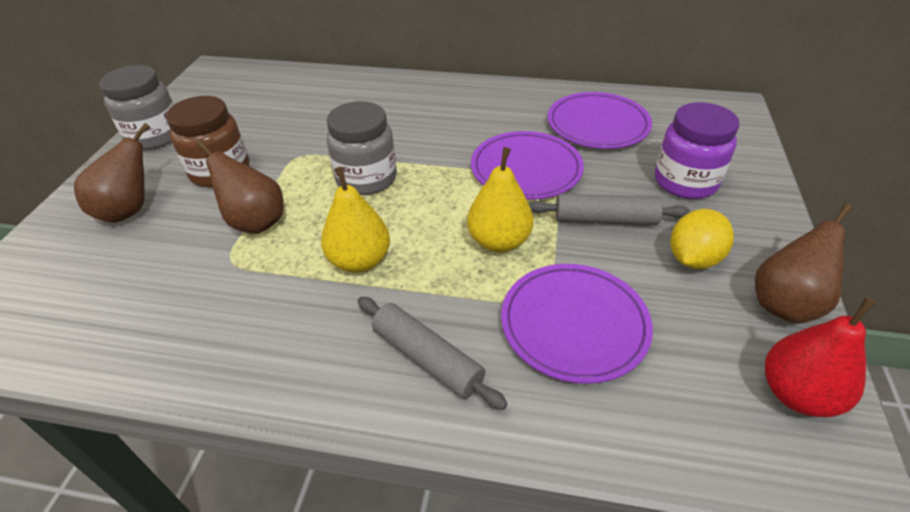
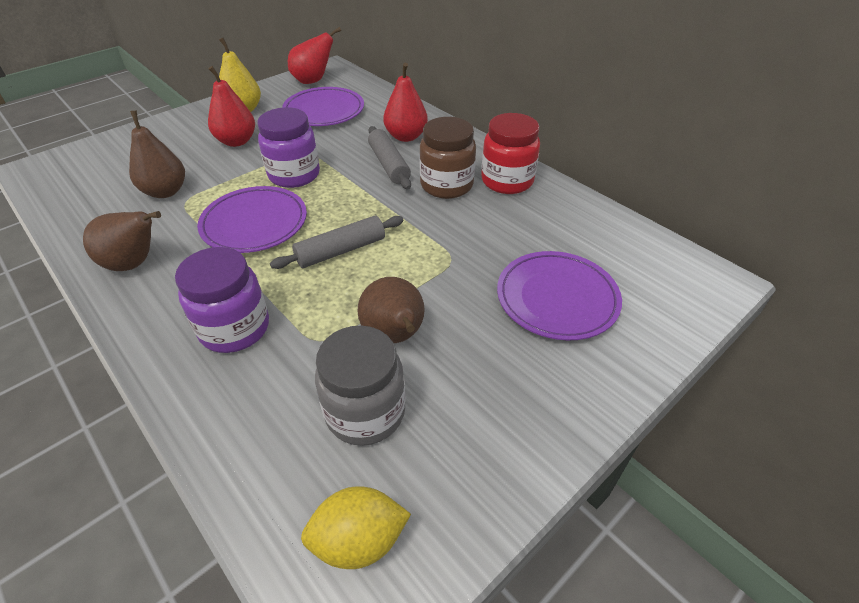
grey jar: [99,65,174,150] [327,101,397,195] = 2 -> [315,326,406,446] = 1
purple jar: [655,102,740,199] = 1 -> [175,247,269,353] [257,107,320,188] = 2
red jar: none = 0 -> [481,113,540,194] = 1
red pear: [765,297,876,417] = 1 -> [208,66,255,147] [288,27,341,84] [384,63,428,142] = 3
yellow pear: [321,166,390,273] [467,147,533,253] = 2 -> [219,38,261,112] = 1

